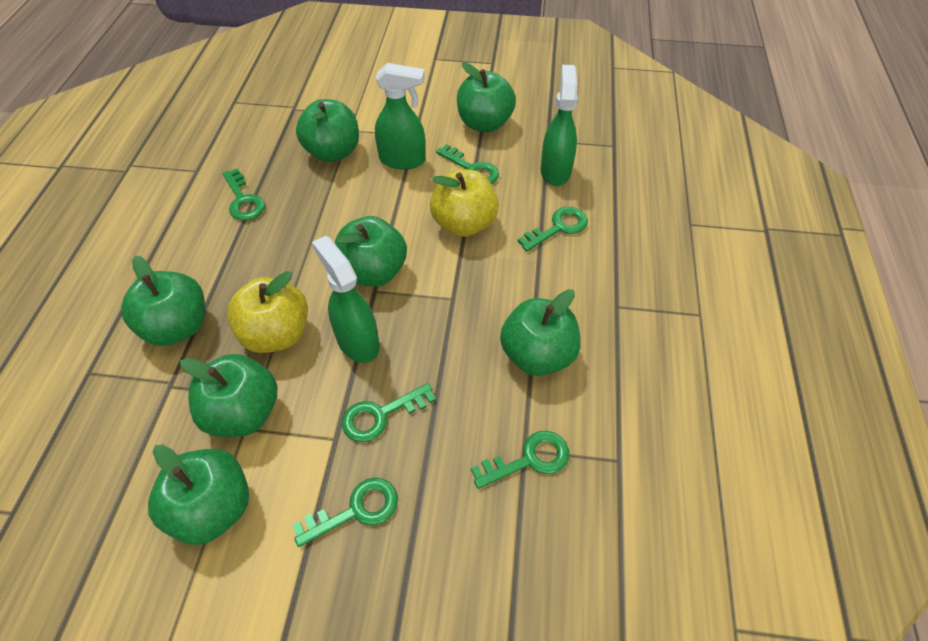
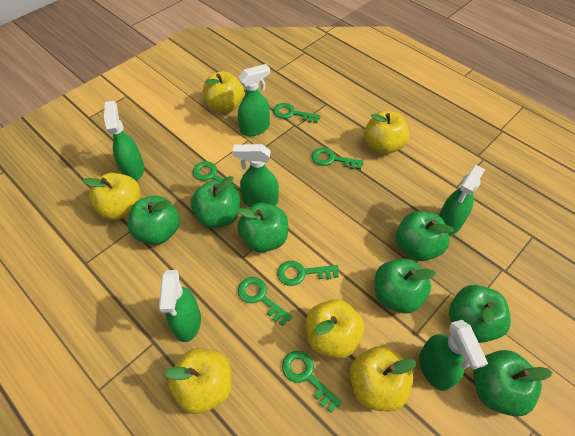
green spray bottle: [312,236,380,363] [375,63,425,169] [540,65,578,186] = 3 -> [104,101,144,181] [159,270,201,342] [232,144,279,207] [238,64,270,136] [419,320,488,391] [439,165,485,236] = 6
yellow apple: [227,271,308,353] [430,169,499,237] = 2 -> [82,173,140,220] [164,348,231,414] [203,71,244,112] [306,299,364,359] [350,346,417,411] [364,111,409,154] = 6

